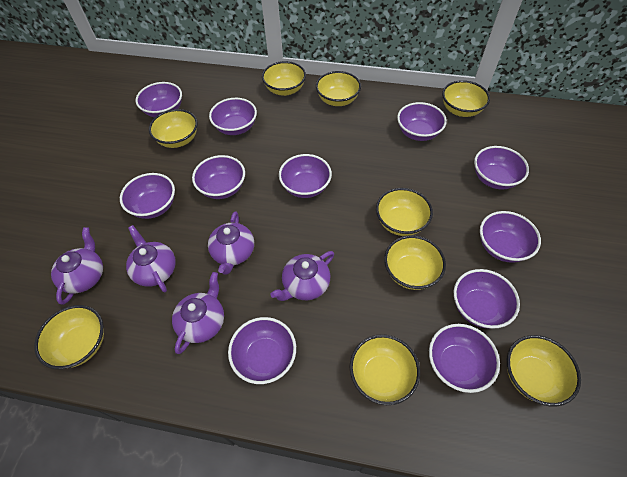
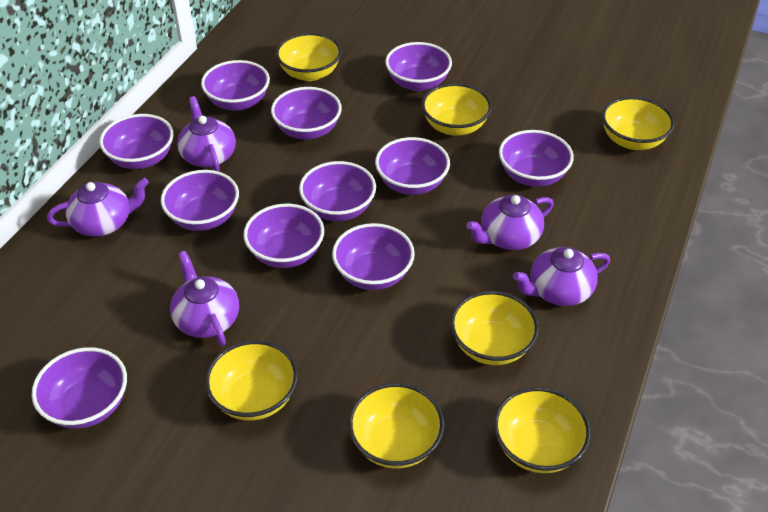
yellow bowl: [34,305,104,369] [149,109,198,148] [262,61,306,96] [316,71,361,106] [350,334,420,405] [376,188,433,236] [384,235,446,290] [442,80,490,117] [507,335,581,406] = 9 -> [205,340,298,421] [276,33,342,81] [348,383,444,469] [421,83,492,136] [450,291,539,365] [493,387,591,473] [602,96,675,150] = 7

